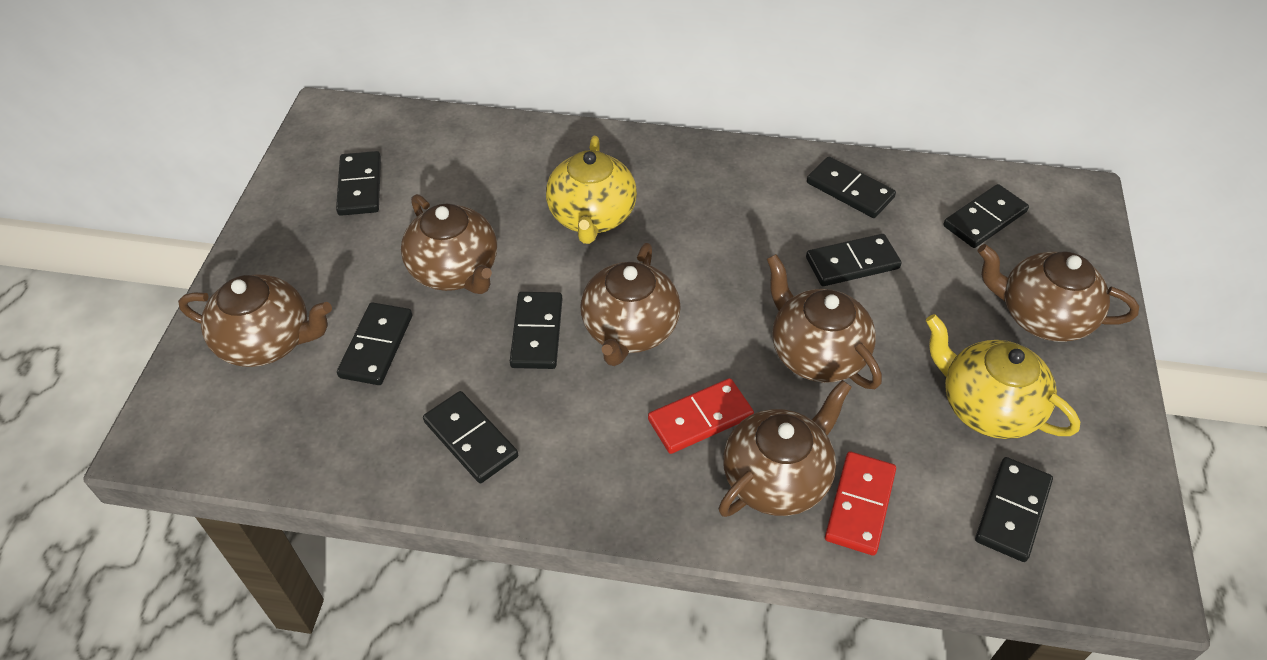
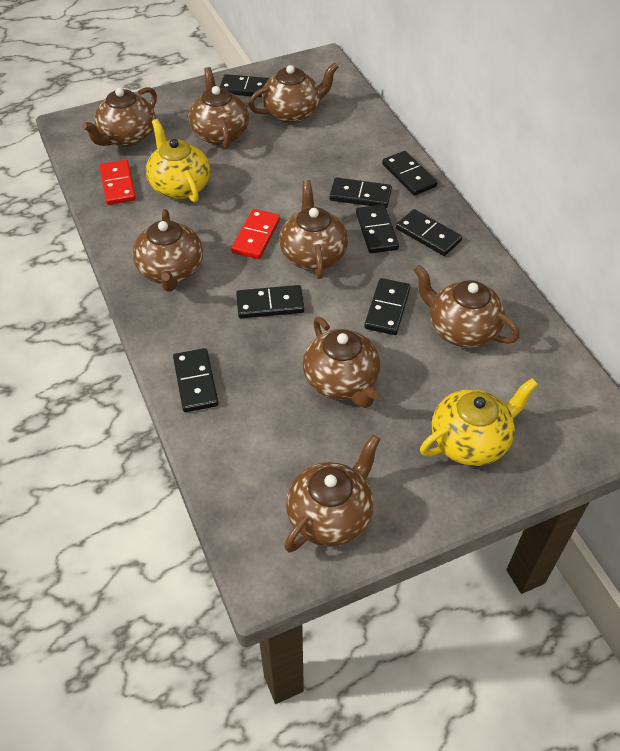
brown teapot: [178,274,332,367] [401,194,497,294] [580,243,681,366] [719,380,851,517] [767,254,882,389] [977,244,1139,342] = 6 -> [81,87,157,147] [133,209,203,292] [189,67,249,149] [249,62,338,124] [279,180,348,279] [284,435,380,552] [303,317,380,408] [414,265,520,348] = 8

